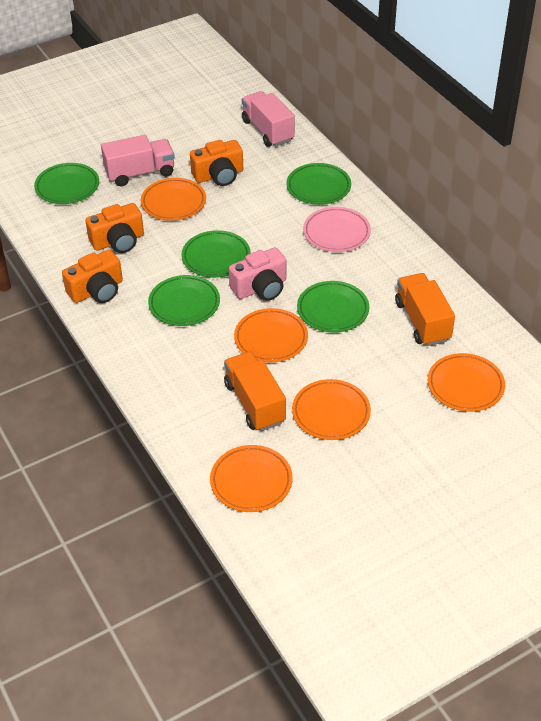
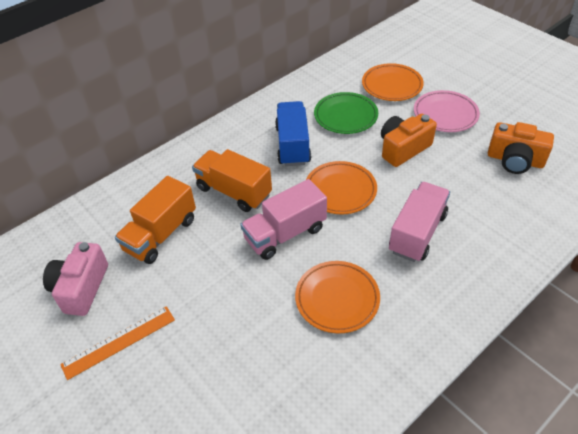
blue truck: none = 0 -> [275,101,311,166] = 1
green plate: [34,163,99,204] [148,275,220,326] [182,230,250,278] [286,163,351,205] [297,281,369,333] = 5 -> [314,92,378,134] = 1
orange camera: [62,250,123,303] [85,203,144,253] [190,140,243,186] = 3 -> [381,114,437,167] [488,122,554,174] = 2
orange plate: [141,178,206,221] [210,445,293,512] [234,308,308,362] [292,379,371,440] [428,353,505,412] = 5 -> [295,261,380,333] [306,161,377,214] [362,63,424,101] = 3
orange ruler: none = 0 -> [60,306,175,380] = 1

